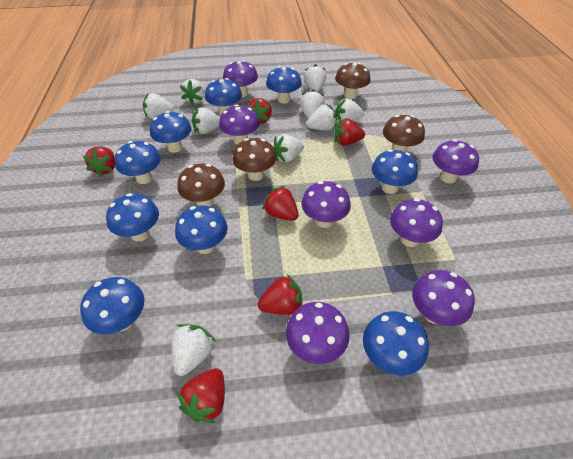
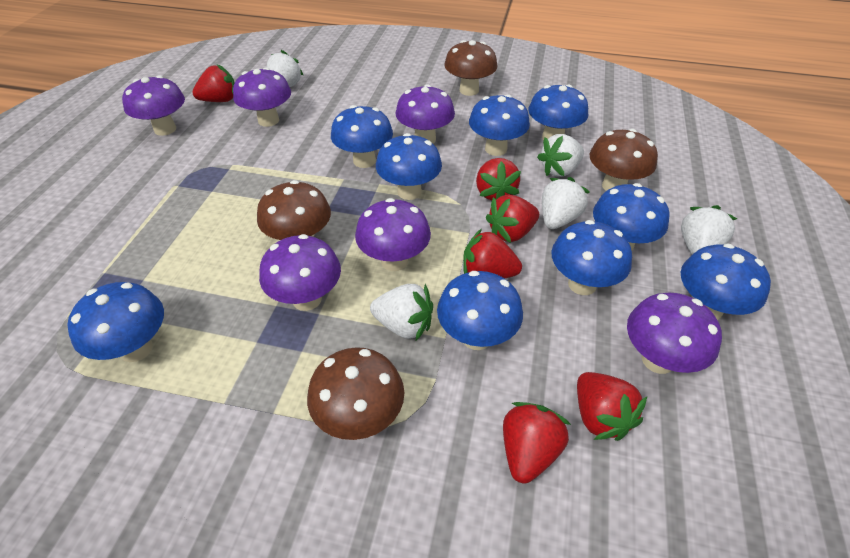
purple mushroom: [219,104,260,145] [223,60,258,97] [286,302,350,364] [302,181,351,228] [390,198,443,247] [412,270,475,326] [432,139,479,183] = 7 -> [122,76,185,136] [233,67,291,127] [259,234,341,311] [355,198,431,271] [395,84,455,144] [627,293,722,374] = 6
white strawberry: [143,93,174,119] [172,324,216,376] [180,79,205,105] [192,107,220,134] [273,134,304,163] [300,89,325,118] [304,64,326,92] [307,104,337,131] [335,98,364,122] = 9 -> [267,50,303,87] [370,284,433,340] [537,134,584,177] [542,177,590,229] [681,205,737,254] = 5

